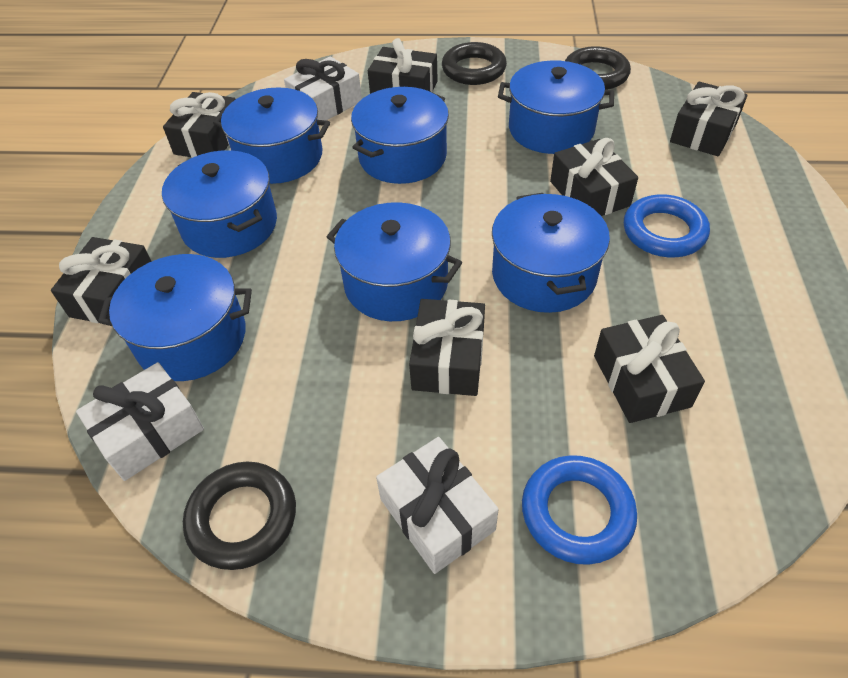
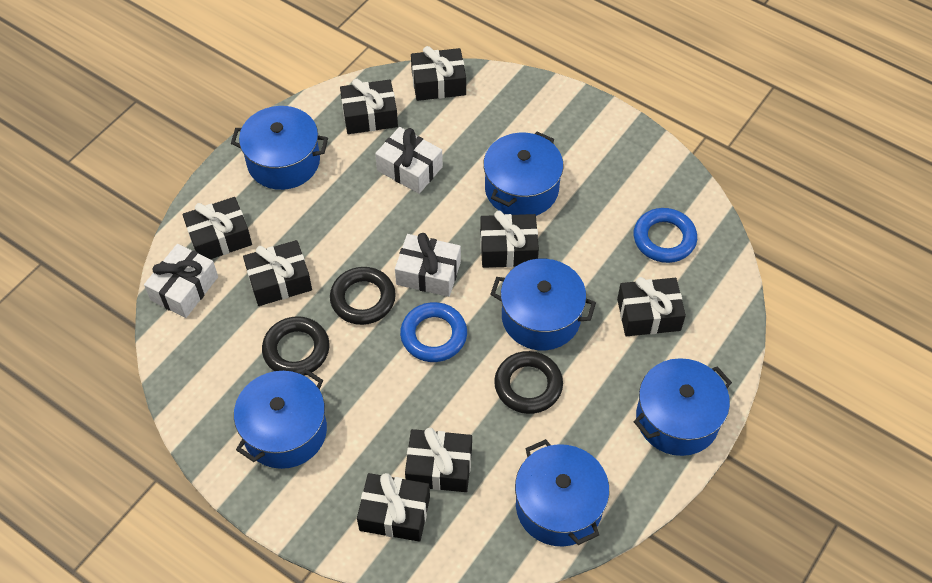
black gift: [51,237,152,323] [163,92,236,158] [368,38,438,94] [409,299,485,396] [550,138,638,216] [594,315,705,423] [670,82,747,156] = 7 -> [183,197,252,259] [243,240,312,306] [340,79,398,134] [357,473,430,542] [405,428,472,492] [411,46,466,101] [480,211,539,268] [617,277,686,336] = 8
blue pot: [98,254,252,381] [162,150,277,258] [213,88,330,184] [327,202,462,321] [351,87,449,184] [492,193,610,313] [498,60,614,154] = 7 -> [231,106,328,190] [234,369,327,469] [483,132,563,216] [490,259,596,350] [515,439,609,547] [633,358,732,456] = 6

